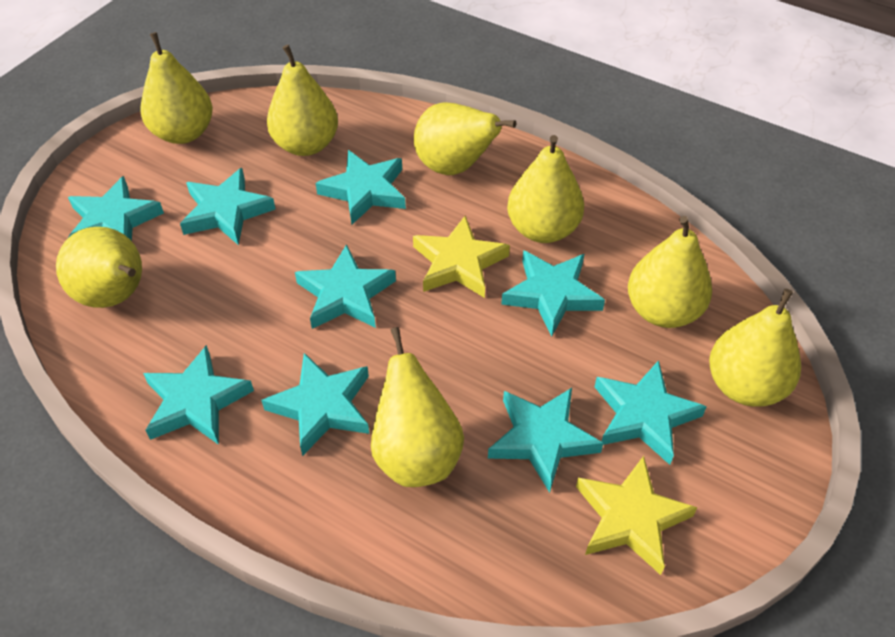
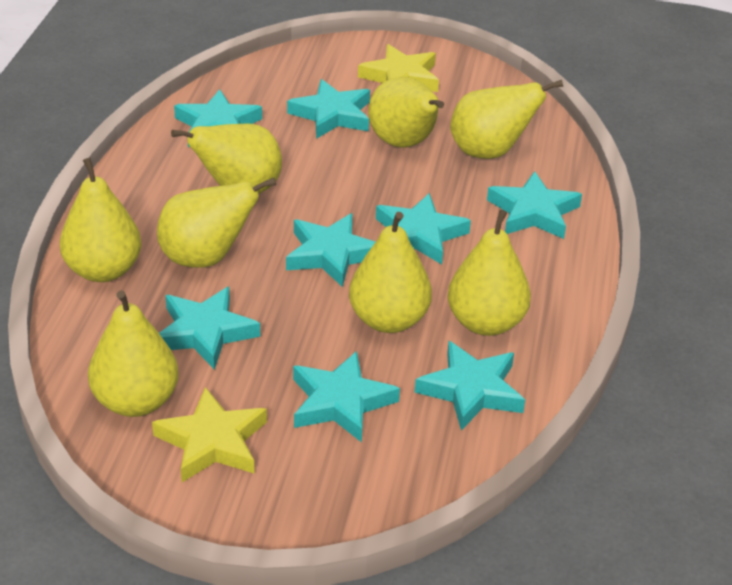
turquoise star: [67,176,164,241] [143,345,254,445] [180,168,275,245] [261,353,369,456] [295,244,396,329] [316,150,406,225] [488,388,603,493] [501,250,605,337] [595,360,707,465] = 9 -> [159,287,260,370] [174,89,262,147] [286,213,375,287] [287,79,370,139] [293,351,400,442] [376,193,471,265] [415,341,525,430] [487,171,582,239] = 8

